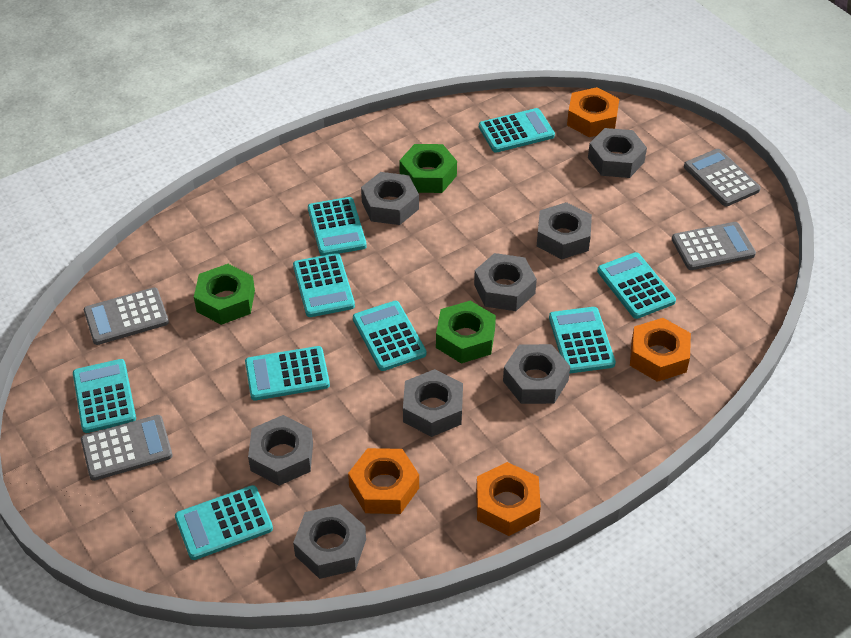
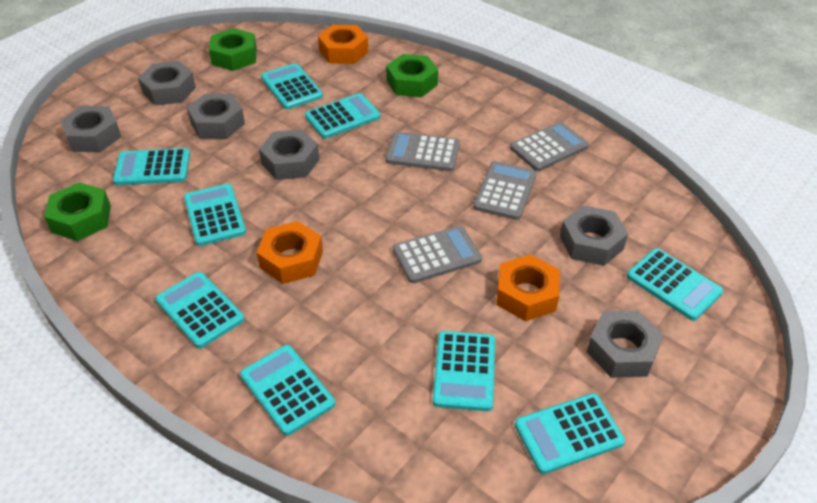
grey nut: [248,415,313,486] [293,504,366,579] [361,172,419,225] [403,369,463,437] [474,253,537,311] [503,344,570,404] [537,202,592,259] [588,128,647,178] = 8 -> [60,106,121,152] [138,61,196,105] [187,93,245,139] [259,129,319,180] [560,205,628,266] [587,311,664,378] = 6
orange nut: [348,448,419,514] [476,462,541,536] [567,87,619,137] [630,318,691,382] = 4 -> [257,221,323,284] [318,25,368,64] [496,254,560,321] = 3

